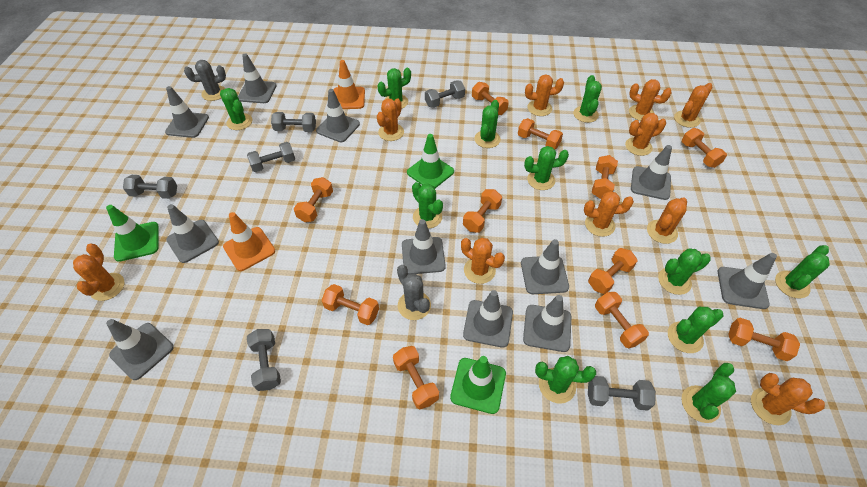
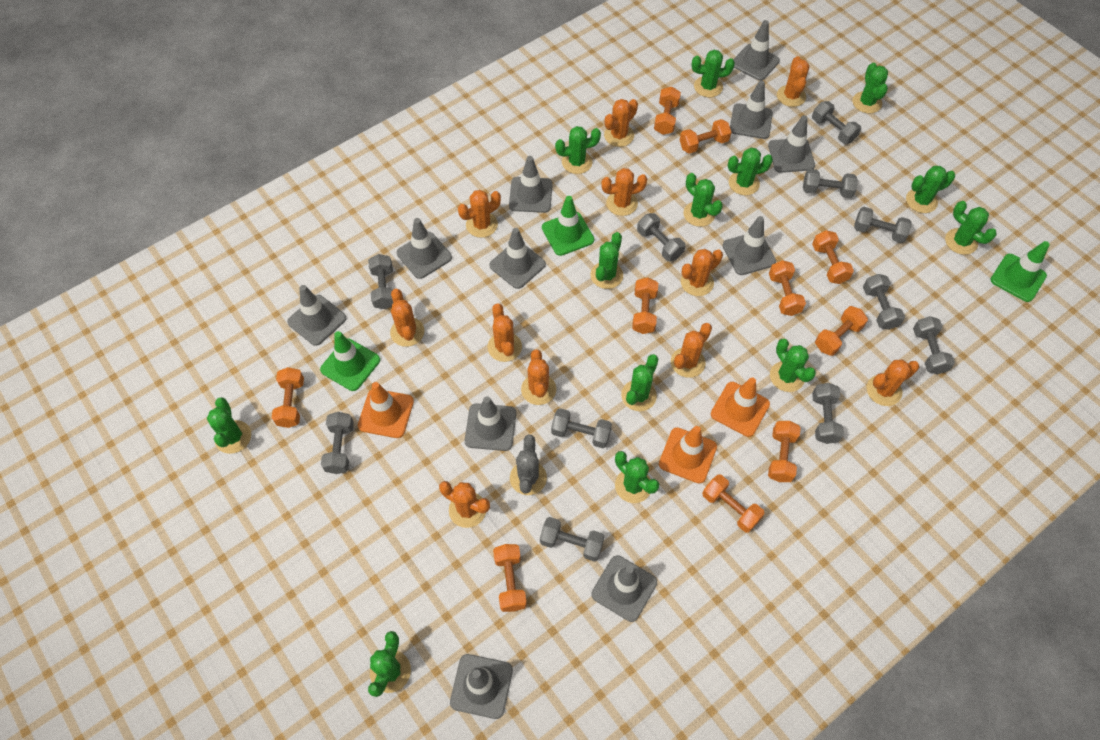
green cactus: [220,88,252,130] [377,68,411,108] [412,182,443,229] [474,100,501,148] [524,146,569,190] [535,356,596,404] [573,75,602,123] [658,249,711,295] [668,307,724,353] [681,363,736,423] [775,245,830,298] = 11 -> [207,397,251,454] [368,631,411,697] [555,126,601,174] [590,232,623,289] [615,451,659,503] [621,354,658,411] [683,173,723,227] [692,50,735,97] [728,148,773,195] [770,339,816,392] [853,63,888,113] [906,166,955,213] [945,201,997,255] = 13
grey cactus: [184,60,226,101] [397,265,431,320] = 2 -> [510,435,547,495] = 1
grey dumbbell: [123,175,177,199] [247,142,295,172] [247,329,281,391] [271,112,316,132] [425,80,465,108] [588,376,656,411] = 6 -> [321,412,354,474] [368,254,393,309] [540,517,604,562] [551,408,612,448] [637,213,685,261] [803,169,858,198] [812,101,861,144] [812,383,844,444] [854,207,912,243] [863,274,905,330] [913,316,955,374] = 11
orange cactus: [73,244,125,301] [377,98,404,141] [461,238,505,284] [525,74,564,116] [584,191,634,237] [625,113,666,156] [629,79,672,121] [647,197,687,244] [674,83,713,128] [751,373,825,425] = 10 -> [390,289,425,347] [439,481,490,528] [458,190,501,238] [487,303,522,362] [521,349,556,405] [601,168,647,216] [604,99,638,147] [671,323,712,378] [681,249,723,296] [777,56,810,107] [867,360,919,406] = 11
orange dumbbell: [294,177,333,222] [322,284,379,325] [393,346,439,410] [463,189,502,233] [472,82,509,115] [518,118,563,150] [588,248,638,294] [592,155,618,199] [595,292,649,348] [682,128,727,168] [728,318,800,361] = 11 -> [272,367,304,428] [493,544,527,612] [632,278,658,334] [654,87,681,135] [680,119,731,154] [702,474,765,533] [768,421,801,482] [769,260,806,316] [812,230,854,284] [815,306,868,356] = 10
orange traffic cone: [223,212,275,271] [333,60,365,109] = 2 -> [358,382,414,438] [659,426,717,484] [711,378,770,437] = 3

